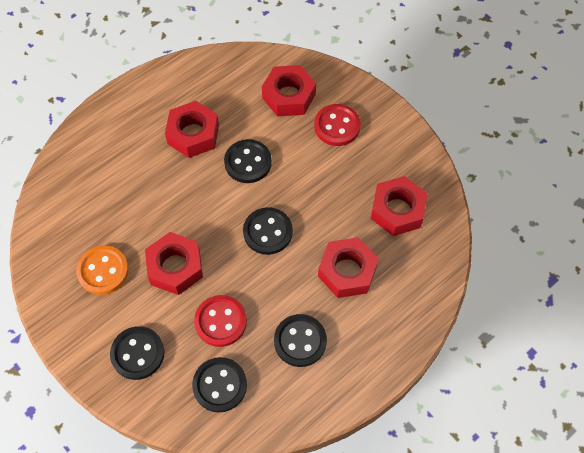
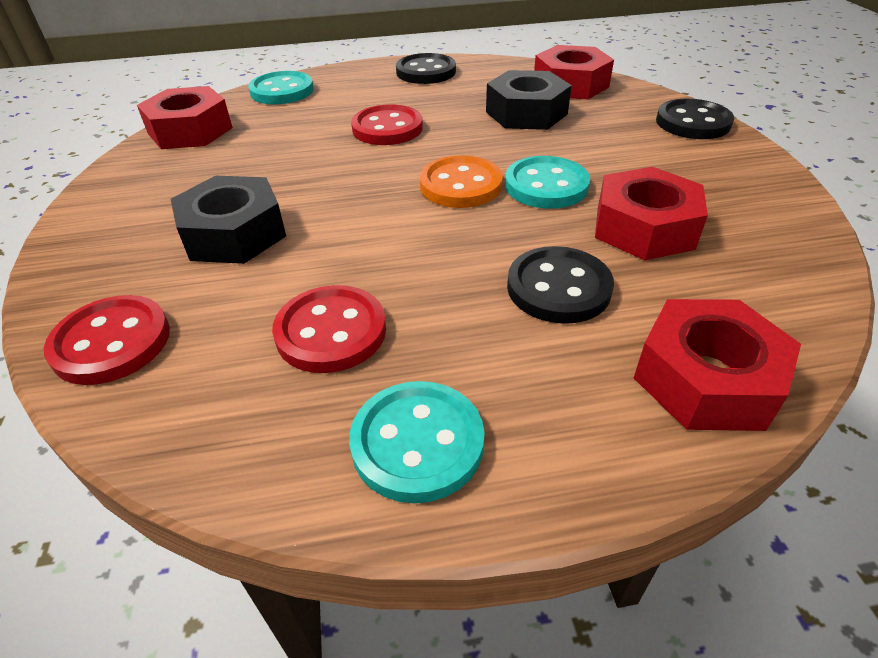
black button: [110,326,165,380] [192,357,247,413] [224,139,272,183] [243,207,293,255] [274,314,327,367] = 5 -> [396,53,456,84] [507,246,614,324] [656,99,734,139] = 3
black nut: none = 0 -> [171,176,286,264] [486,70,572,130] = 2
red button: [194,295,247,347] [314,104,361,146] = 2 -> [44,295,170,385] [272,285,386,373] [351,104,423,145] = 3
red nut: [145,232,203,295] [165,101,219,158] [262,65,316,117] [318,237,379,298] [371,176,427,236] = 5 -> [137,86,233,149] [534,45,614,99] [595,167,708,260] [634,299,801,431] = 4
turquoise button: none = 0 -> [248,71,314,104] [349,381,484,503] [505,156,590,209] = 3

